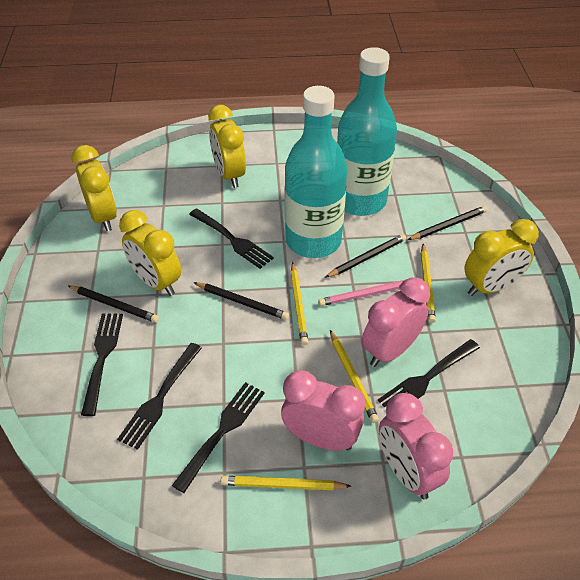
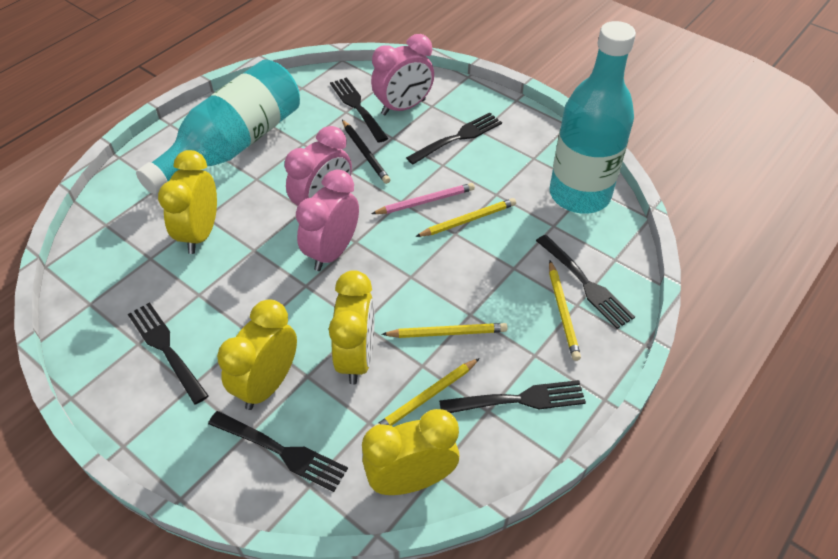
black fork: [81,313,123,416] [117,343,202,450] [172,382,265,493] [189,208,274,269] [378,339,480,407] = 5 -> [128,302,209,405] [208,411,348,492] [330,77,388,143] [406,112,502,164] [439,380,586,413] [536,235,635,329] = 6
black pencil: [68,285,159,323] [193,282,289,320] [325,234,406,278] [408,206,488,240] = 4 -> [342,120,390,184] = 1

